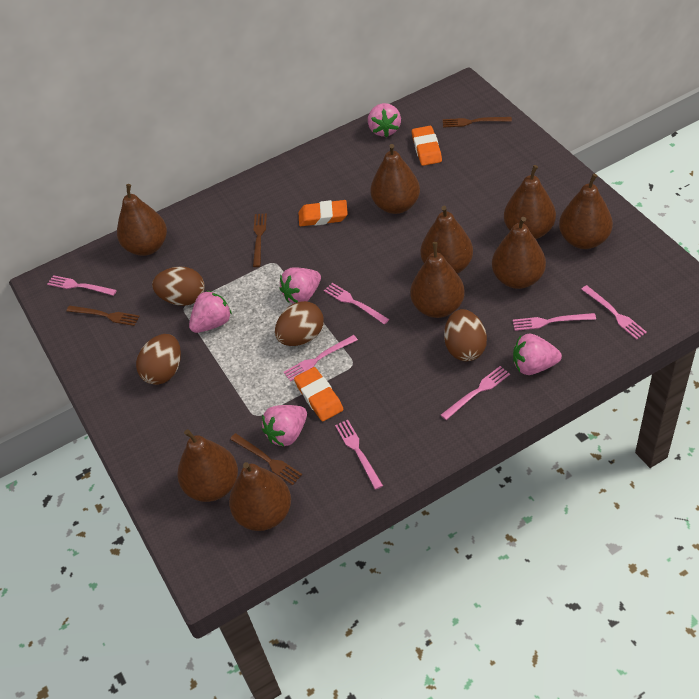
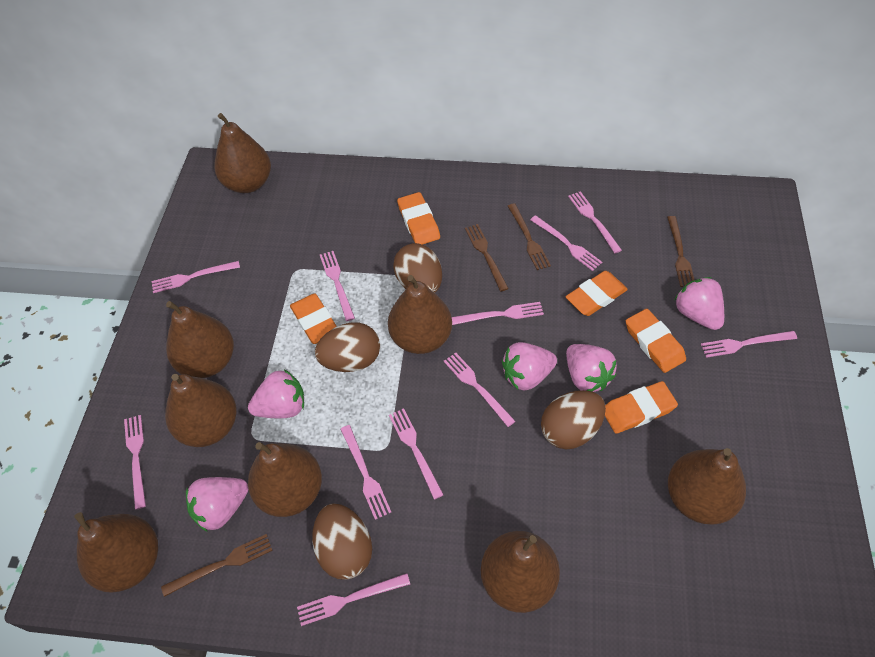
brown pear: [117,184,167,256] [177,429,238,502] [229,462,291,531] [370,144,420,214] [410,242,465,318] [421,206,473,274] [492,217,546,289] [504,165,556,239] [559,173,613,249] = 9 -> [74,512,158,593] [165,374,237,447] [166,301,234,378] [214,113,271,193] [248,442,322,517] [388,275,452,354] [481,531,560,613] [668,448,746,525] = 8
orange eraser: [294,367,343,421] [298,200,348,226] [412,126,442,166] = 3 -> [290,294,337,344] [397,192,440,245] [566,271,628,316] [605,381,678,434] [626,309,686,373] = 5
pink fork: [47,275,117,296] [284,335,358,382] [324,283,389,324] [335,420,383,490] [441,366,510,420] [513,313,596,331] [581,285,647,340] = 7 -> [124,415,146,510] [152,261,240,293] [297,573,410,626] [320,251,355,321] [341,425,391,520] [389,408,444,499] [444,353,516,427] [452,302,544,325] [530,215,602,271] [568,191,622,253] [701,331,797,358] = 11

